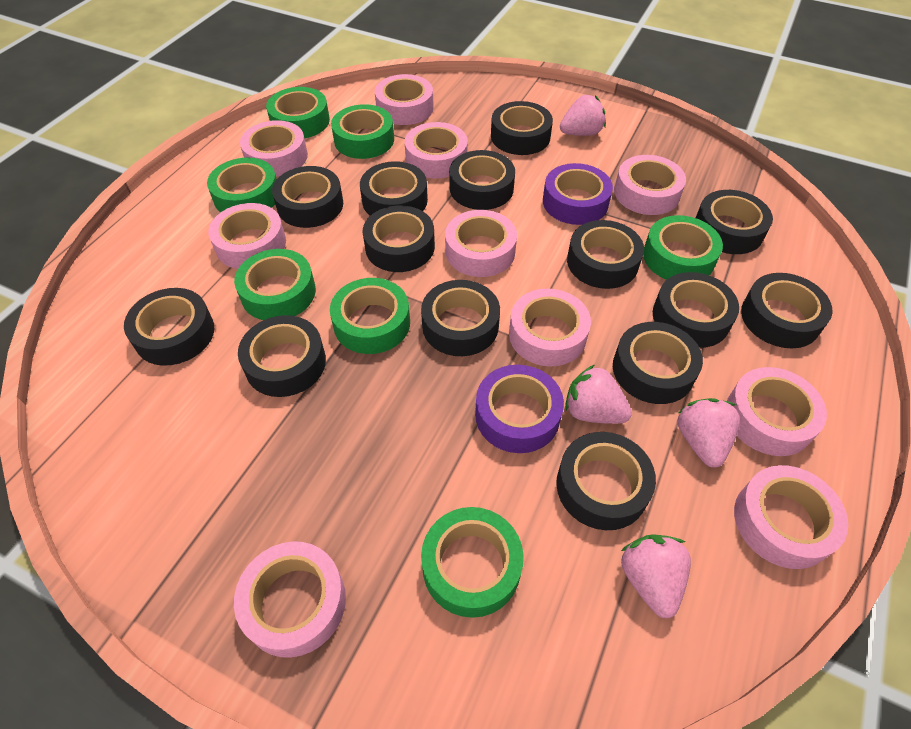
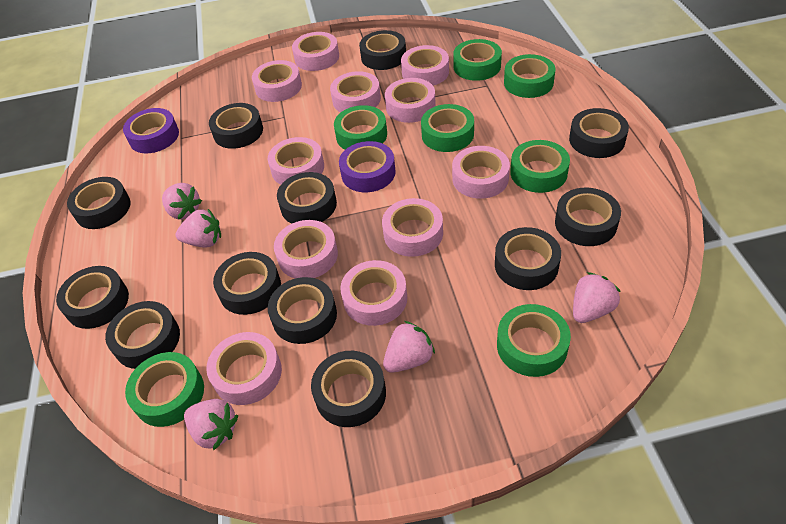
black tape: [124,288,214,366] [238,315,326,397] [272,166,343,228] [360,161,428,216] [363,205,435,272] [421,280,500,356] [449,150,515,210] [491,101,553,155] [556,432,656,530] [567,220,644,289] [613,322,703,404] [653,272,739,348] [696,190,773,254] [741,273,833,348] = 14 -> [56,266,129,329] [67,177,131,229] [105,301,180,369] [209,103,263,149] [213,252,281,315] [268,277,337,344] [277,172,337,224] [311,351,386,427] [359,30,406,70] [495,227,561,290] [555,188,621,246] [569,108,629,158] = 12
pink strawberry: [560,95,606,136] [565,365,632,424] [621,534,691,619] [677,398,740,468] = 4 -> [162,183,202,220] [175,209,221,248] [184,399,239,451] [383,321,435,373] [573,272,621,323] = 5
pink tape: [208,203,286,269] [234,541,346,658] [240,120,308,176] [375,74,434,125] [405,122,468,179] [445,210,517,277] [509,289,591,367] [614,155,686,215] [727,367,827,456] [734,465,848,569] = 10 -> [206,332,282,405] [252,60,302,102] [267,137,324,185] [274,220,338,278] [292,32,339,71] [330,71,381,112] [340,260,407,326] [382,198,443,257] [385,78,436,123] [401,45,449,86] [452,146,510,199] = 11

